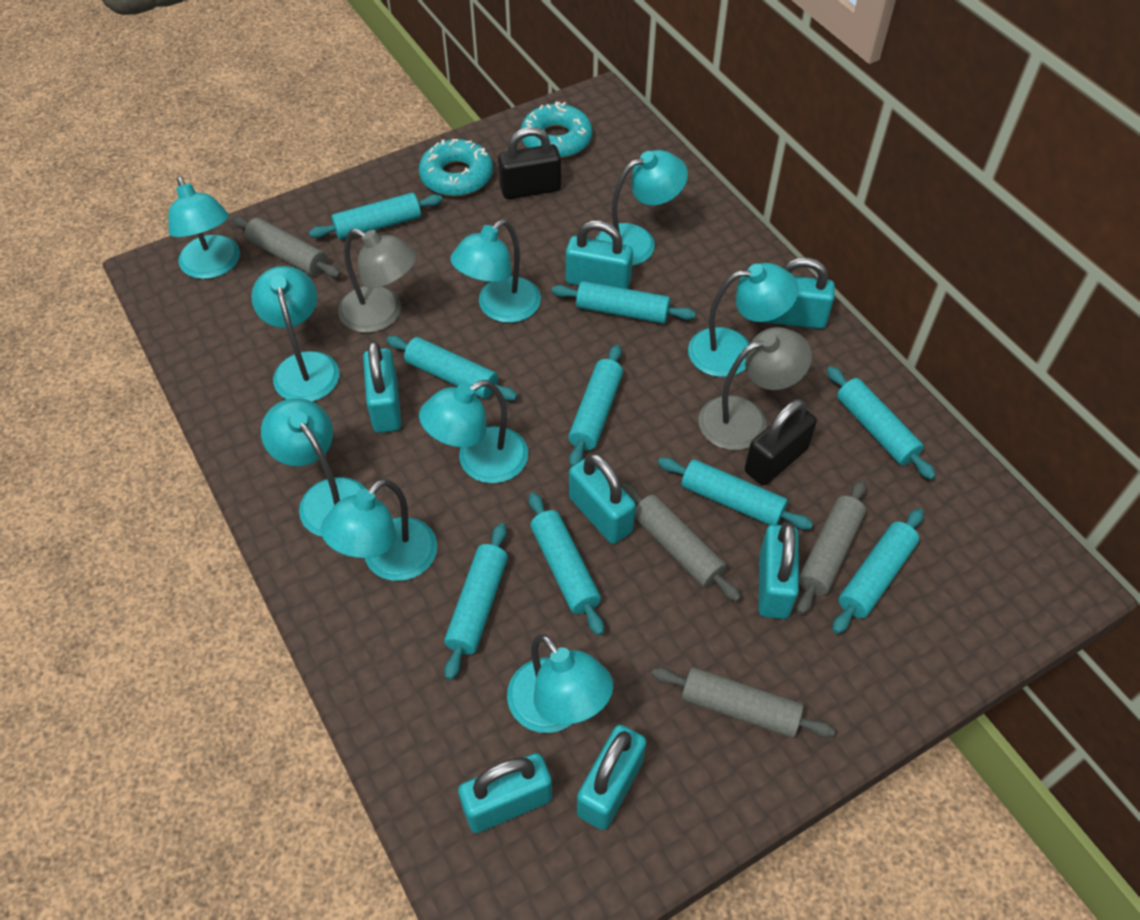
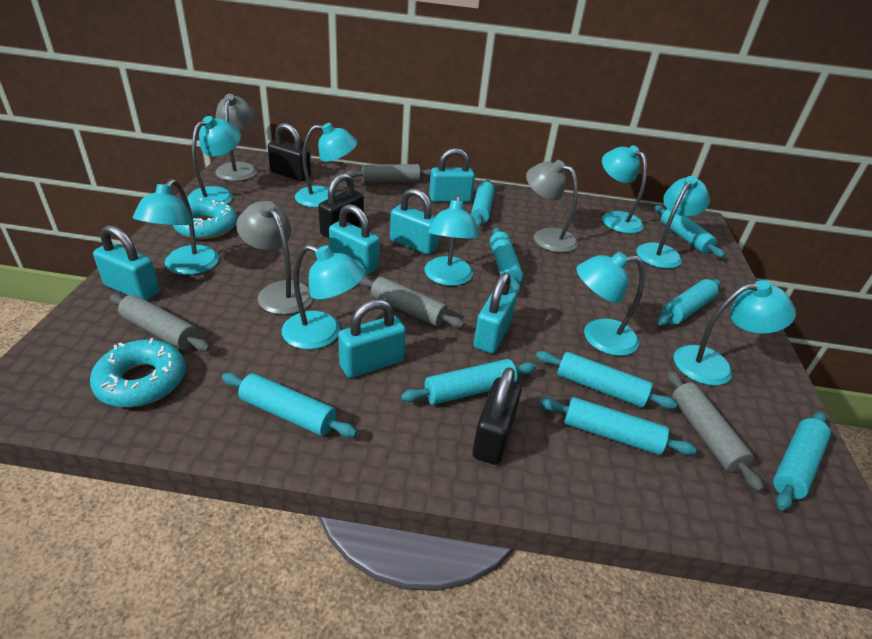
black padlock: [498,127,561,199] [745,399,817,485] = 2 -> [268,123,311,181] [318,173,364,238] [472,367,522,465] = 3
grey lamp: [338,229,417,333] [698,327,812,450] = 2 -> [215,94,257,181] [236,201,313,315] [526,160,578,253] = 3
turquoise padlock: [363,341,402,433] [458,753,552,833] [566,220,633,289] [569,453,636,544] [577,725,647,830] [758,522,799,619] [765,257,835,329] = 7 -> [93,225,160,301] [329,204,380,275] [338,299,406,378] [390,188,439,255] [429,148,475,202] [474,272,517,353] = 6

